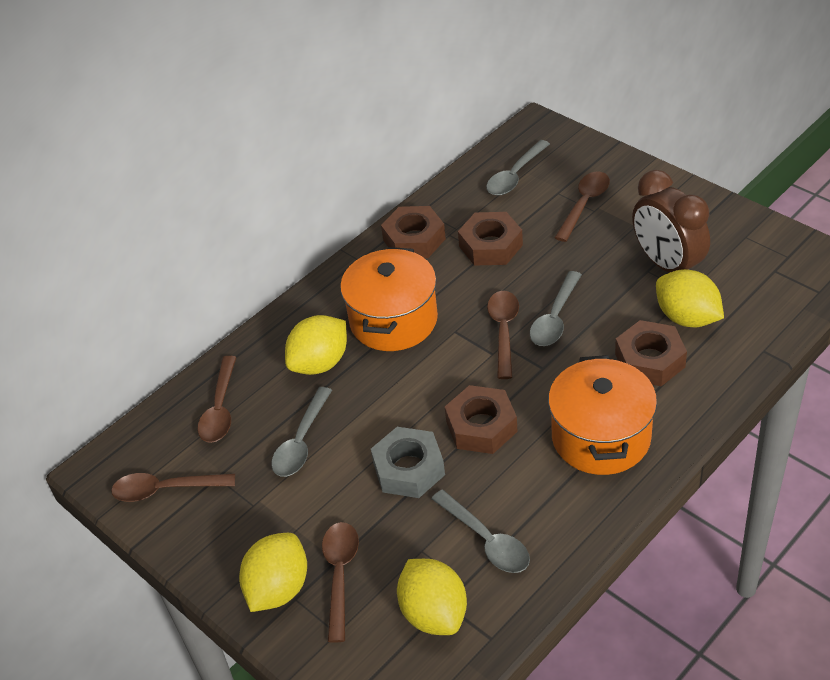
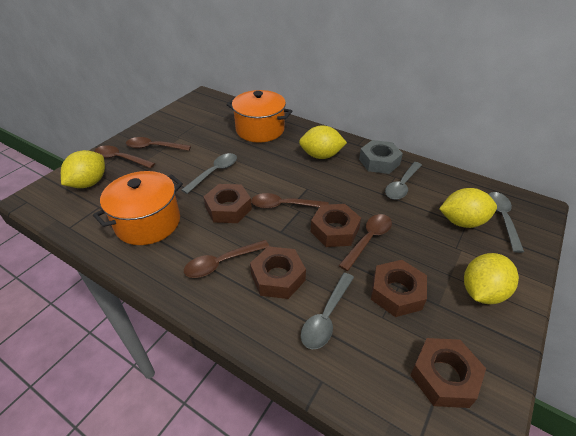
brown clock: [632,170,710,272] = 1 -> none = 0
brown nut: [381,206,446,258] [445,385,518,454] [458,212,523,265] [615,320,687,386] = 4 -> [203,184,252,223] [250,246,306,299] [311,204,361,247] [371,260,427,317] [410,338,486,408] = 5

